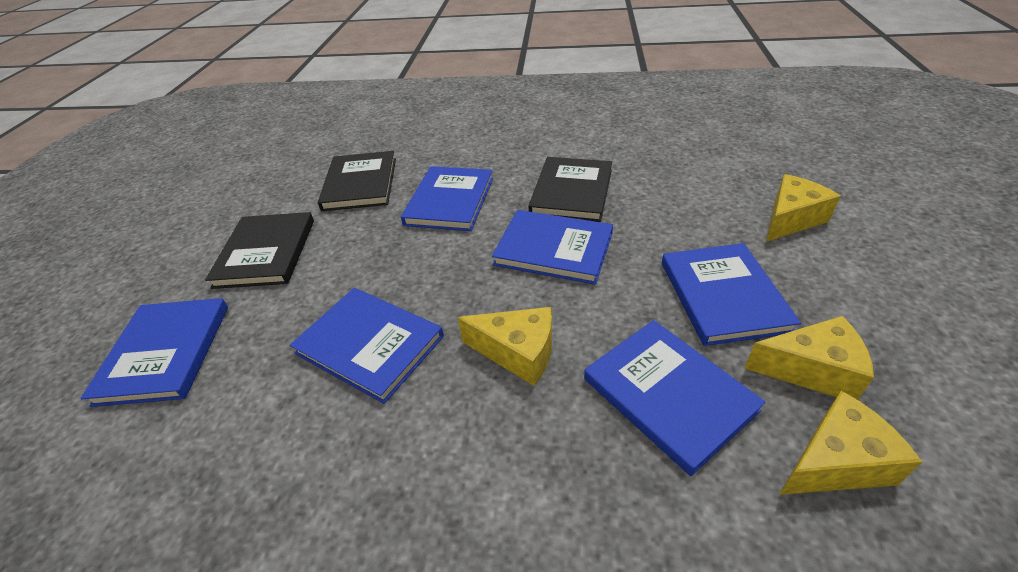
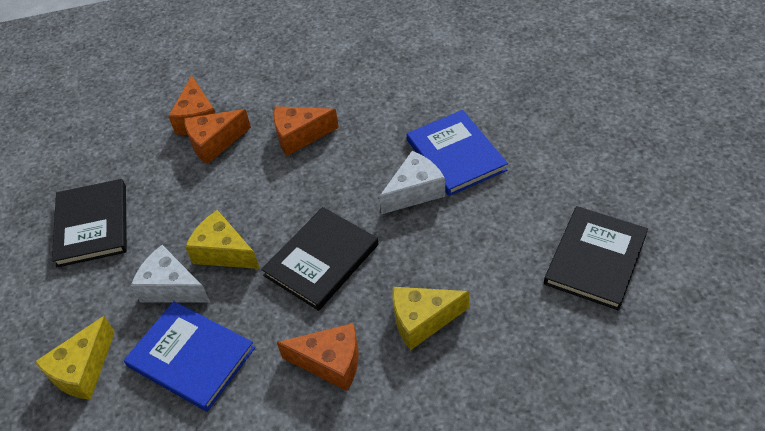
blue book: [81,298,228,407] [290,288,444,404] [401,166,493,231] [492,210,613,285] [584,320,765,476] [662,243,801,346] = 6 -> [124,301,255,412] [407,110,508,196] = 2
orange cheese: none = 0 -> [168,75,215,135] [184,109,251,165] [274,106,339,156] [277,323,358,391] = 4
white cheese: none = 0 -> [131,245,210,302] [379,151,445,214] = 2
yellow cheese: [458,307,552,386] [744,316,874,400] [766,174,841,242] [779,391,922,495] = 4 -> [35,316,115,400] [185,210,260,269] [393,287,470,350] = 3

